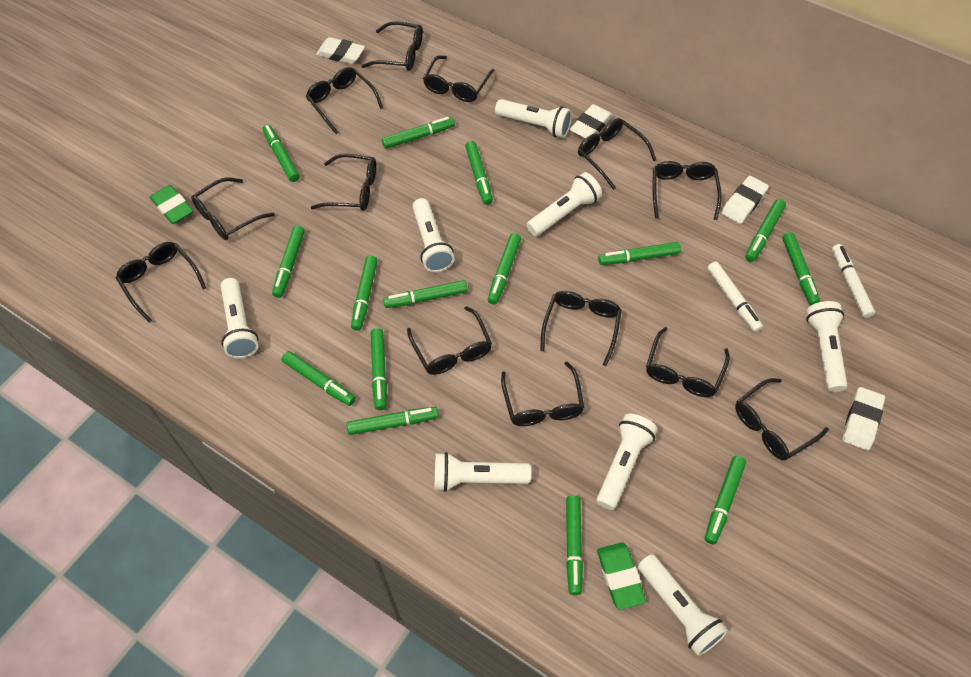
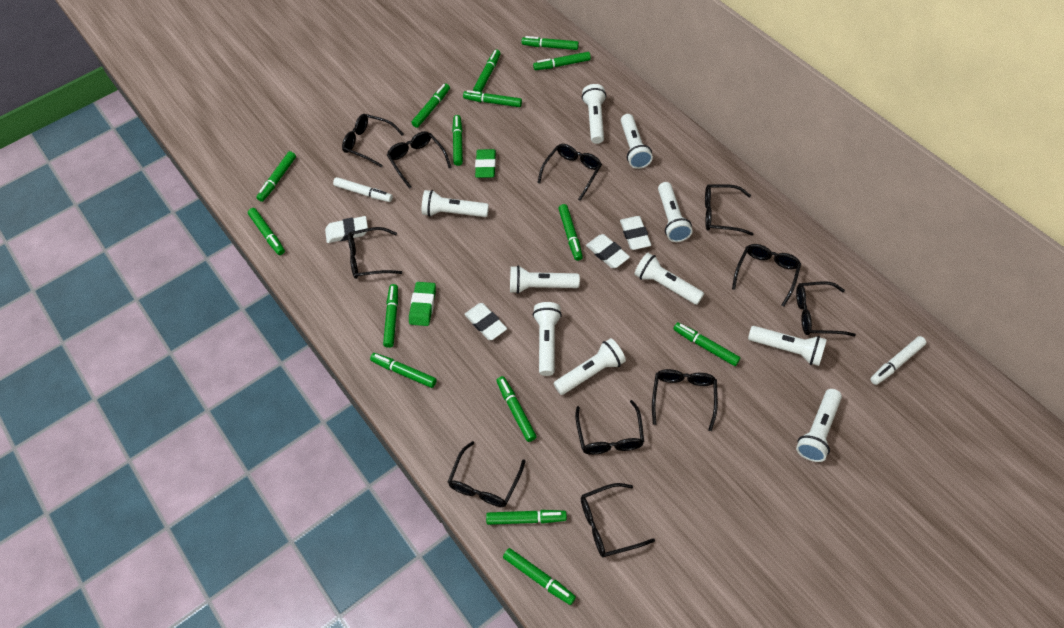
black glasses: [116,242,206,322] [191,177,275,240] [306,67,383,134] [311,154,376,211] [362,21,423,71] [407,306,492,375] [423,55,495,102] [501,362,585,426] [540,291,622,366] [578,118,656,190] [646,327,730,397] [653,161,722,220] [735,378,829,460] = 13 -> [342,114,403,167] [348,227,402,279] [387,131,452,189] [448,441,526,507] [537,144,602,201] [575,400,644,455] [581,483,655,557] [652,369,718,431] [705,184,753,236] [732,244,801,307] [796,281,856,337] = 11
white flashlight: [221,278,259,358] [412,198,454,272] [435,452,531,492] [495,99,572,138] [527,172,602,236] [597,414,657,510] [638,554,728,656] [806,301,848,392] = 8 -> [422,190,489,217] [510,265,580,294] [533,302,562,376] [554,338,626,395] [582,84,606,144] [621,114,653,169] [634,253,704,305] [658,182,692,242] [748,326,827,366] [796,389,842,462] = 10

